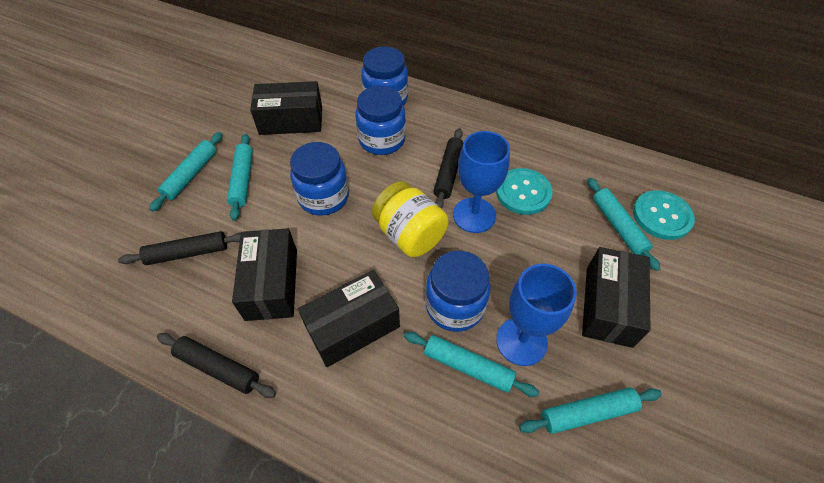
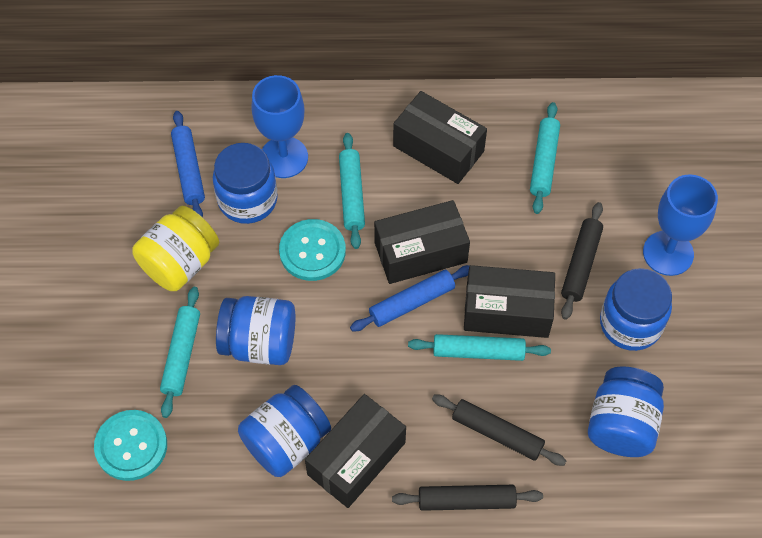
blue jar: [290,142,349,216] [355,86,406,155] [361,47,408,106] [425,251,491,332] = 4 -> [213,143,278,224] [216,296,295,365] [238,385,331,477] [588,366,664,457] [600,268,672,351] = 5
blue rolling pin: none = 0 -> [171,111,205,217] [350,265,470,331] = 2
turquoise rolling pin: [149,132,223,211] [227,134,253,221] [404,332,539,397] [519,388,662,434] [587,178,661,271] = 5 -> [160,287,200,418] [339,133,365,249] [408,334,551,361] [530,102,560,214] = 4

